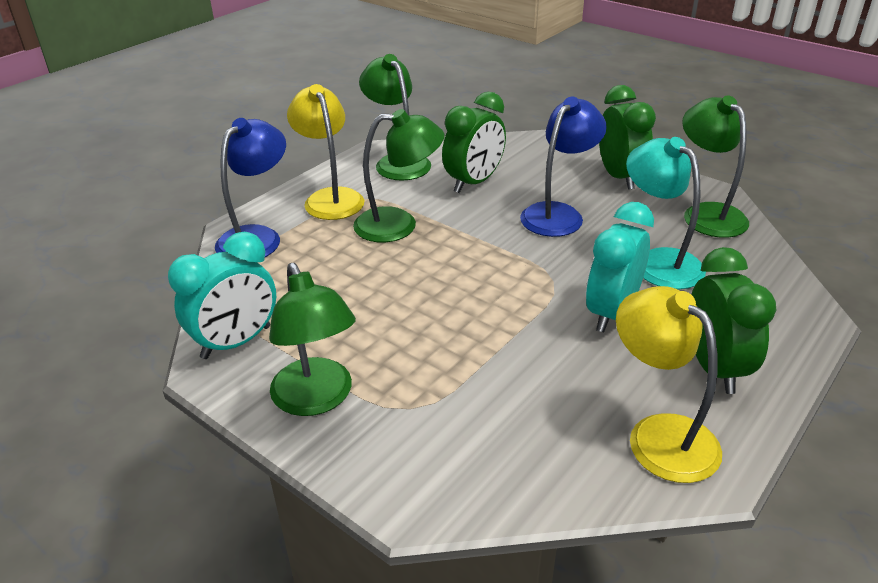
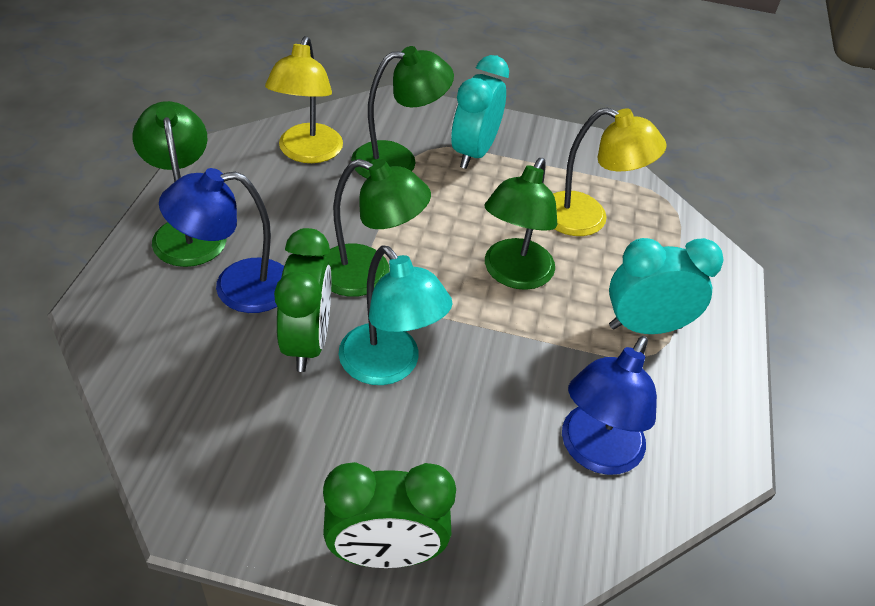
green clock: [442,92,506,193] [599,85,656,190] [691,247,776,394] = 3 -> [274,228,331,372] [323,462,456,568] = 2

